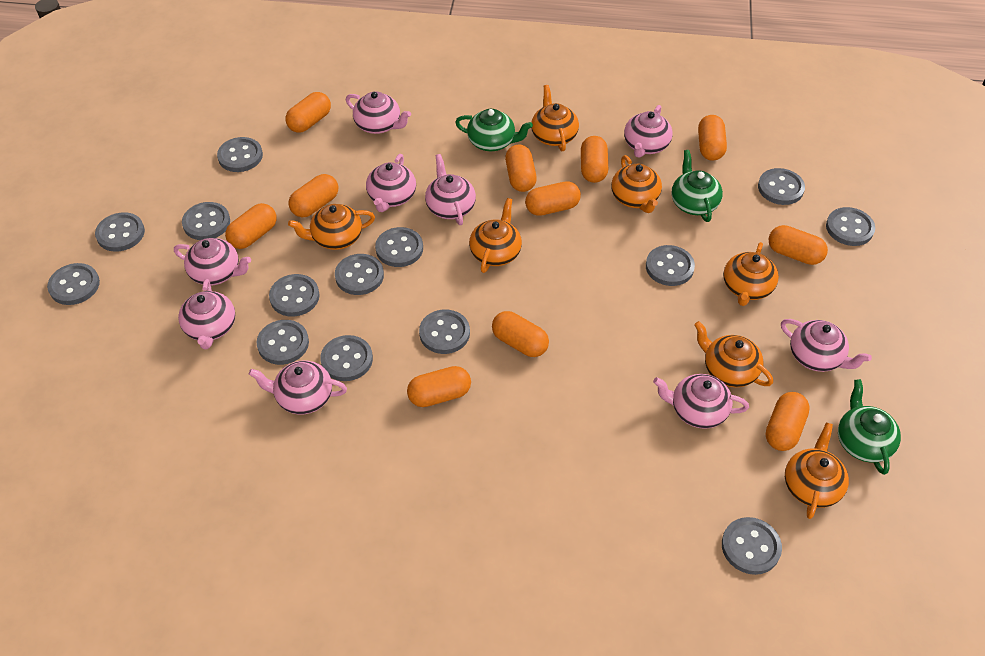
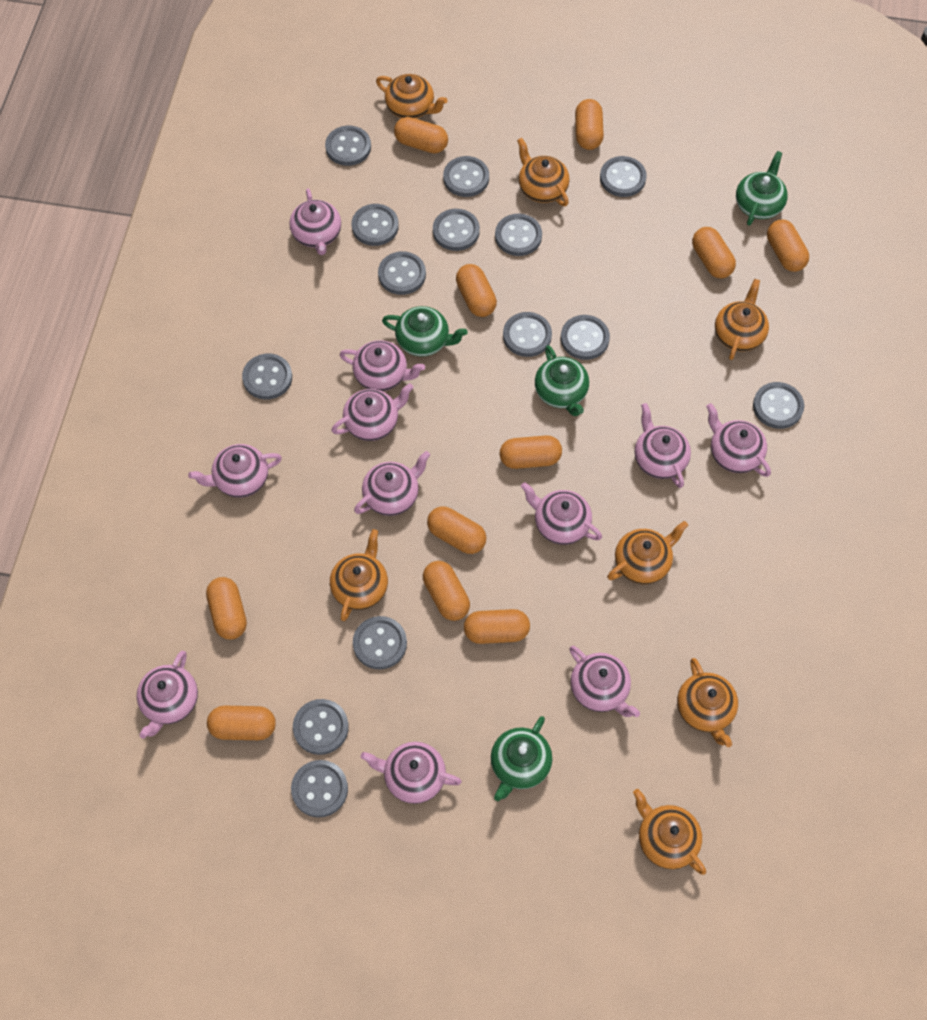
green teapot: [455,109,533,151] [672,150,723,222] [838,379,901,475] = 3 -> [382,306,468,357] [491,716,552,801] [535,345,589,416] [736,151,788,226] = 4
pink teapot: [174,238,251,285] [178,279,235,350] [249,361,347,414] [346,91,411,134] [366,154,416,212] [425,154,476,225] [624,105,673,158] [653,374,749,429] [781,319,872,372] = 9 -> [137,651,198,739] [188,444,282,498] [289,188,341,255] [331,383,414,441] [339,340,425,391] [354,451,430,516] [361,742,462,804] [521,482,602,545] [570,646,640,717] [635,403,691,488] [706,403,771,477] = 11

